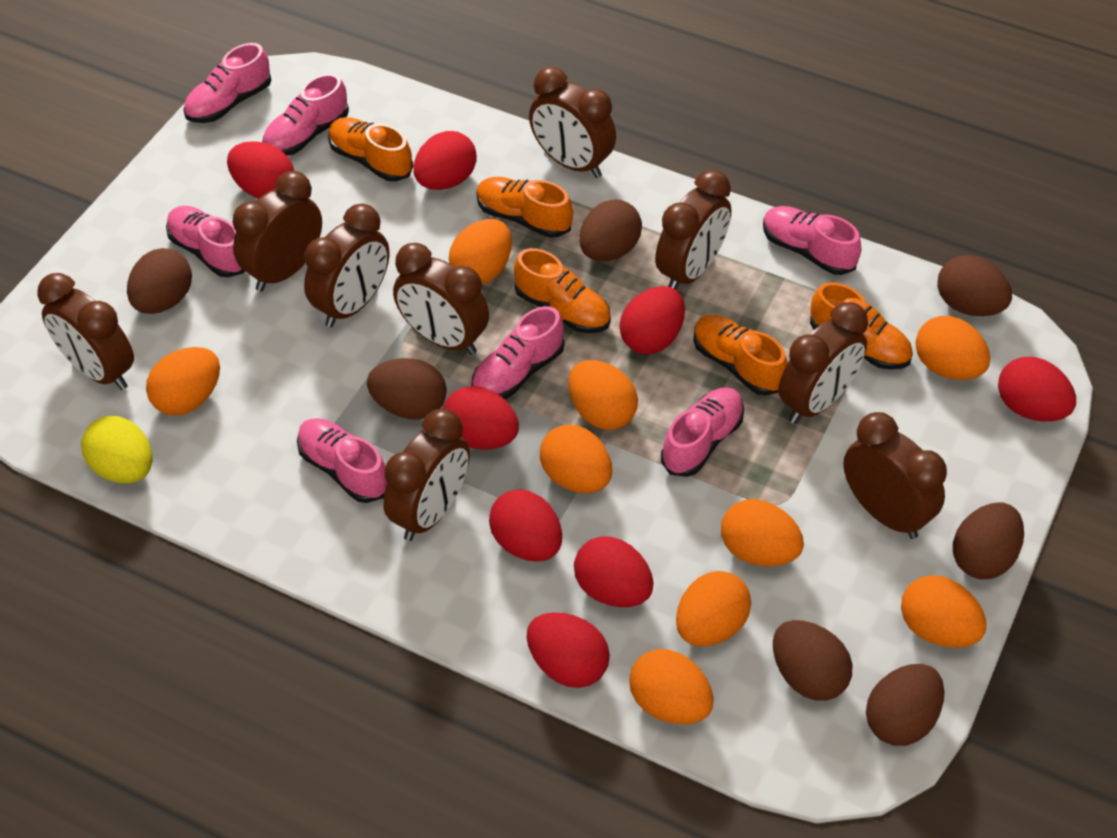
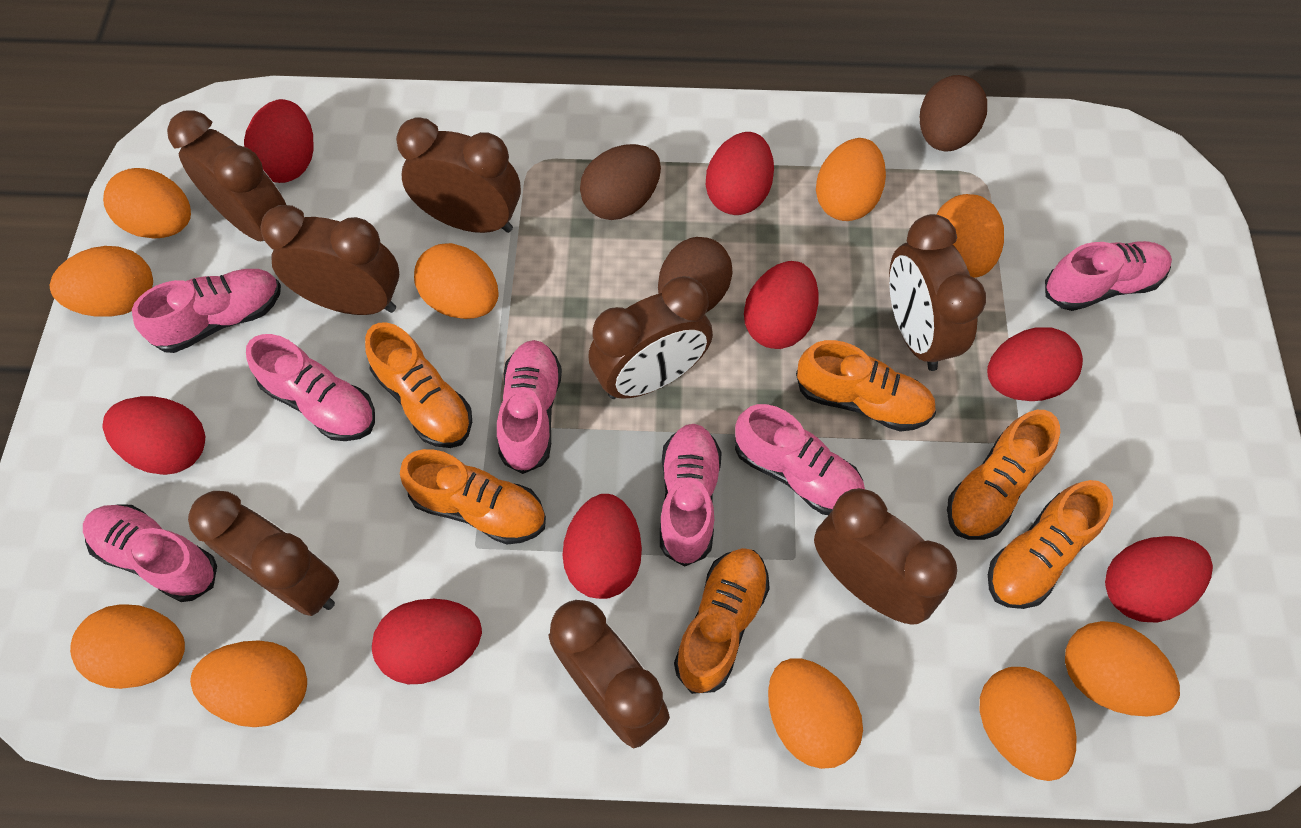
brown clock: [38,273,134,390] [233,171,322,292] [304,204,389,327] [383,409,470,541] [393,243,489,355] [529,67,616,178] [655,170,731,289] [778,302,868,424] [843,412,947,539] = 9 -> [167,110,286,241] [188,491,339,616] [260,205,399,315] [396,117,521,233] [548,600,670,748] [588,276,713,399] [814,488,957,625] [889,214,986,371] = 8
brown egg: [127,248,192,314] [367,358,447,419] [579,199,642,261] [773,620,852,701] [866,664,945,746] [937,255,1012,316] [953,502,1024,579] = 7 -> [580,144,661,220] [658,237,733,313] [920,75,987,151] = 3
orange egg: [146,347,220,416] [448,219,512,284] [540,425,612,493] [568,360,638,430] [629,649,713,724] [676,571,751,646] [721,499,804,567] [901,575,986,648] [915,316,990,380] = 9 -> [50,246,153,317] [70,604,185,689] [103,168,191,239] [190,640,307,727] [414,243,499,319] [768,658,863,769] [816,138,886,221] [936,194,1004,278] [980,667,1077,781] [1065,621,1180,717] = 10
orange shoe: [328,117,413,182] [476,177,573,238] [514,248,611,333] [693,315,788,396] [810,282,913,370] = 5 -> [365,322,472,448] [400,449,546,545] [674,548,770,694] [796,340,936,432] [947,410,1060,540] [988,480,1113,609] = 6
yellow egg: [81,416,152,483] = 1 -> none = 0

